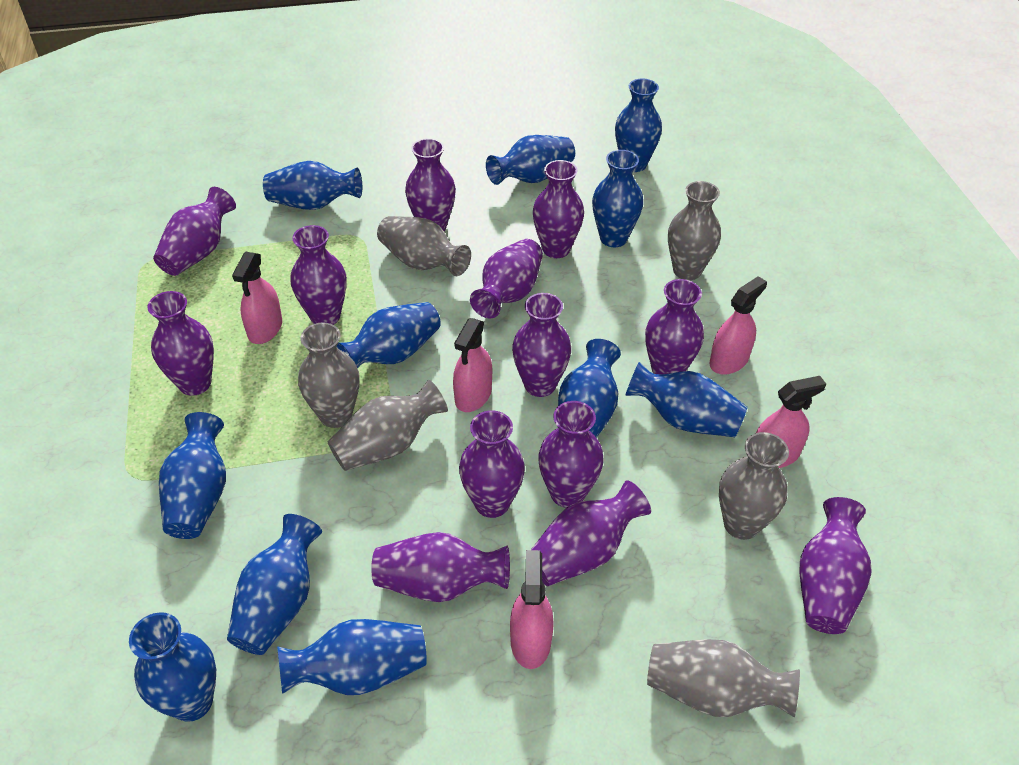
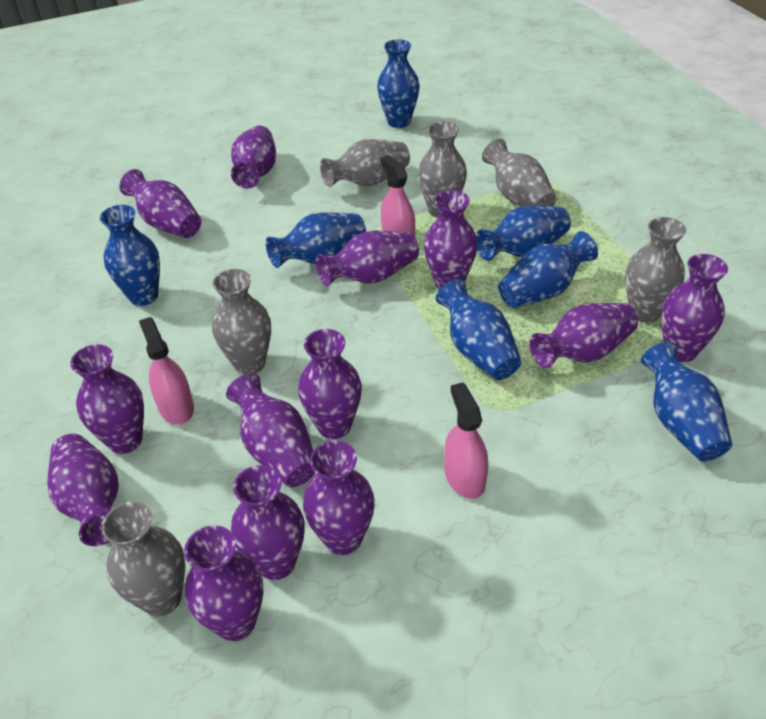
blue vase: [129,612,216,722] [159,412,226,539] [227,514,322,655] [263,161,362,210] [277,619,427,695] [337,302,441,369] [486,135,575,185] [558,339,621,438] [592,150,643,247] [615,79,662,172] [625,362,748,437] = 11 -> [100,205,160,306] [266,213,366,268] [377,39,420,128] [436,279,521,380] [476,205,571,261] [498,231,598,308] [641,342,733,461] = 7
pink spray bottle: [232,251,282,344] [453,318,492,412] [510,550,554,669] [709,276,767,375] [756,376,826,468] = 5 -> [139,317,194,425] [381,155,415,236] [444,382,488,499] = 3

